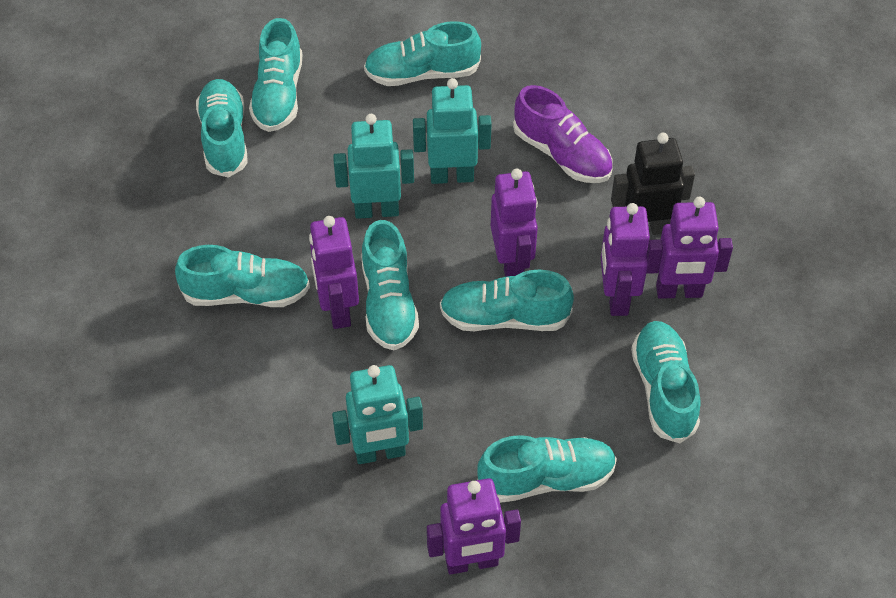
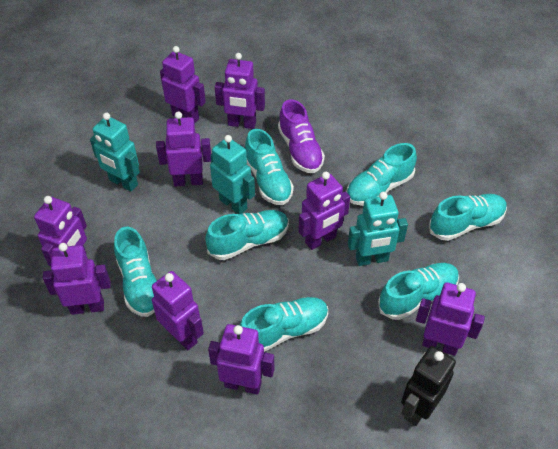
purple robot: [309,216,359,329] [427,478,521,575] [491,169,538,277] [601,203,650,316] [646,197,733,299] = 5 -> [34,196,87,266] [43,243,110,315] [152,271,204,350] [156,112,211,186] [160,46,206,124] [208,324,274,395] [215,53,265,129] [299,172,350,250] [416,282,485,356] = 9
turquoise shoe: [175,245,310,307] [196,79,248,178] [249,18,302,132] [361,220,419,350] [364,21,481,86] [440,270,574,331] [477,435,617,503] [631,321,701,443] = 8 -> [114,227,157,317] [205,210,289,260] [239,297,328,352] [245,129,294,205] [346,143,417,206] [378,263,459,320] [429,194,507,241] = 7

